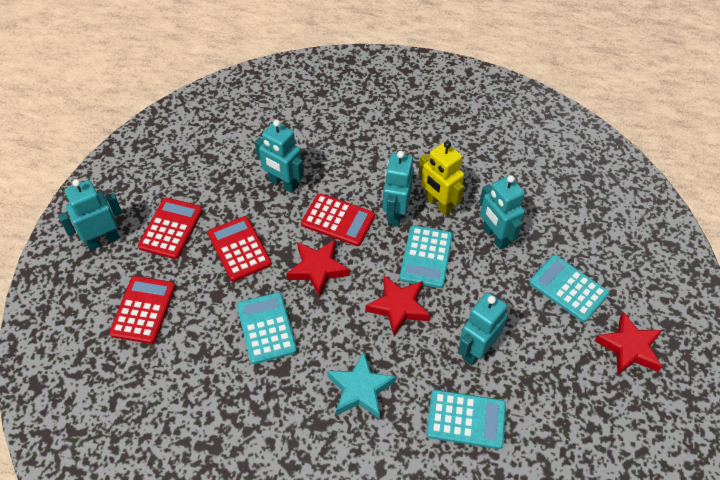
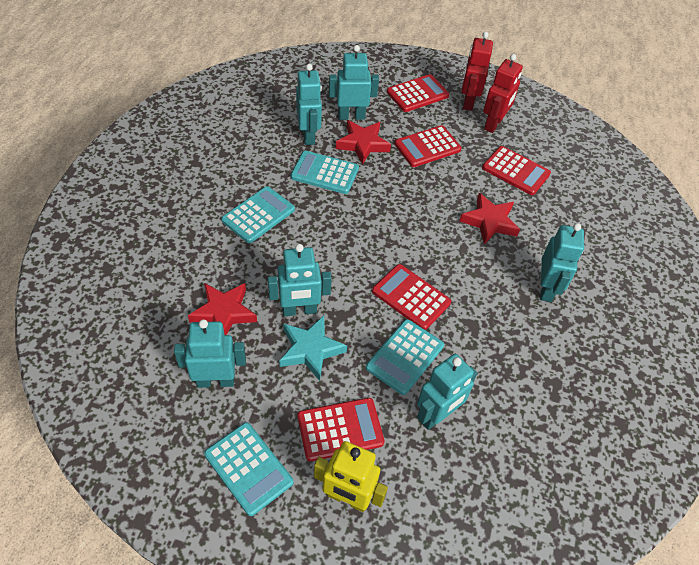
red calculator: [109,276,175,344] [138,198,203,259] [208,216,272,281] [301,193,375,246] = 4 -> [298,398,385,461] [372,264,451,330] [387,74,449,112] [395,125,462,167] [482,146,551,195] = 5
red robot: none = 0 -> [462,32,493,111] [483,54,523,133] = 2
turquoise robot: [58,179,122,251] [255,120,304,193] [382,151,414,226] [458,292,508,365] [479,175,525,250] = 5 -> [174,319,246,388] [268,244,332,316] [296,64,322,145] [329,45,379,120] [417,354,477,430] [540,223,584,302] = 6

